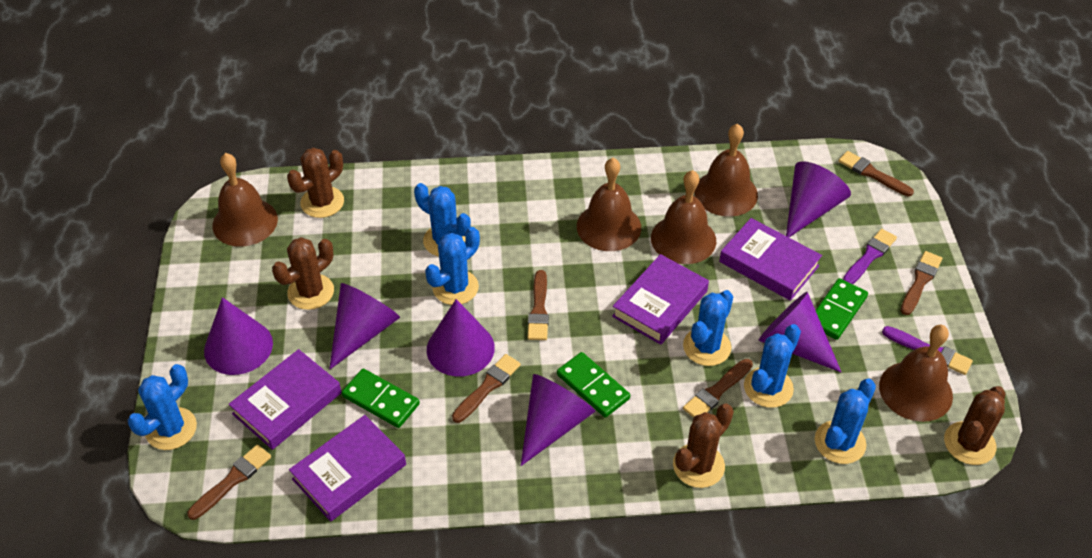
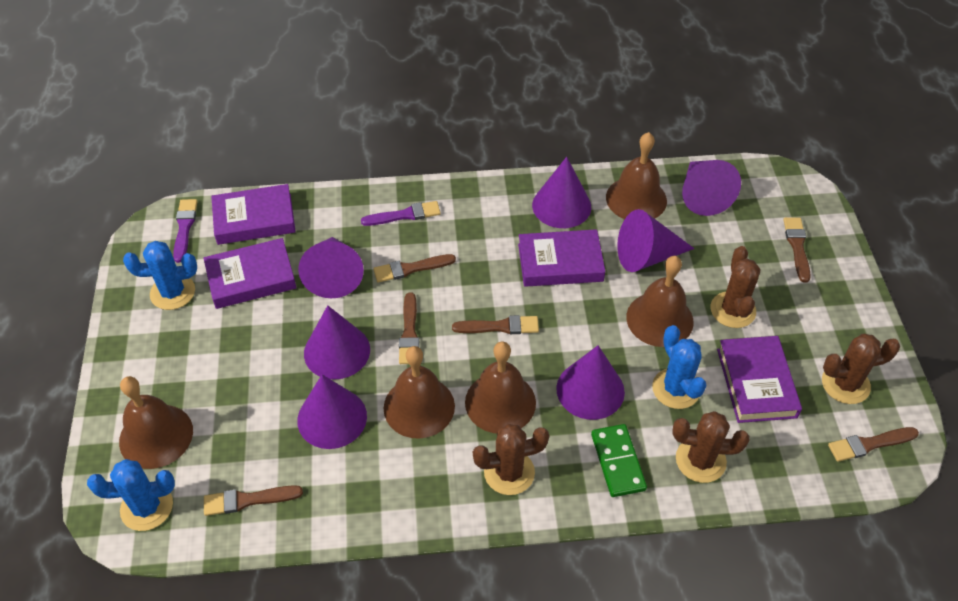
blue cactus: [127,364,197,450] [414,183,471,256] [425,227,480,305] [683,290,733,366] [744,324,801,408] [815,379,876,464] = 6 -> [87,459,175,531] [123,241,197,310] [652,325,707,409] = 3
green domino: [341,369,420,428] [557,352,630,417] [815,278,868,340] = 3 -> [591,424,647,497] = 1
purple cone: [204,297,273,375] [329,283,400,369] [427,299,495,377] [521,374,595,466] [759,292,841,372] [786,161,851,237] = 6 -> [297,374,367,449] [298,237,364,298] [304,305,370,380] [532,157,591,228] [556,346,625,420] [617,209,694,272] [682,160,741,216] = 7

